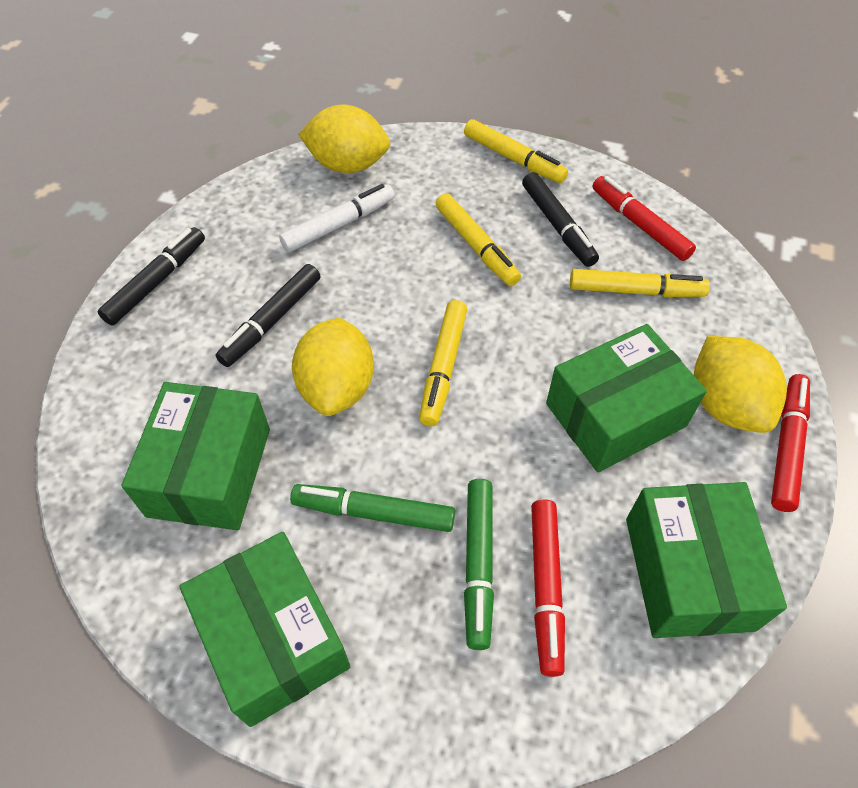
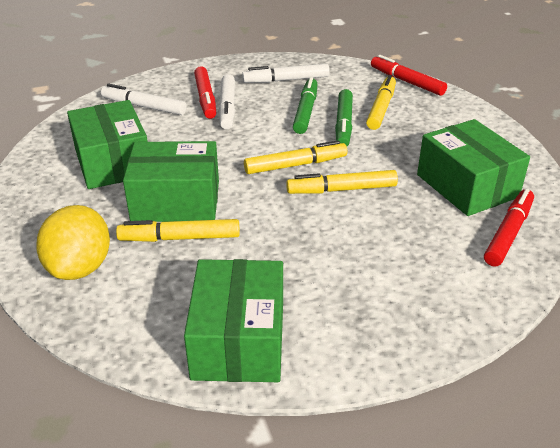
black marker: [98,227,205,325] [215,264,320,367] [522,172,599,267] = 3 -> none = 0
white marker: [279,184,395,252] = 1 -> [101,84,187,115] [219,74,235,129] [242,63,330,83] = 3
yellow lemon: [292,318,374,416] [298,105,390,173] [694,336,787,433] = 3 -> [36,205,110,280] = 1

